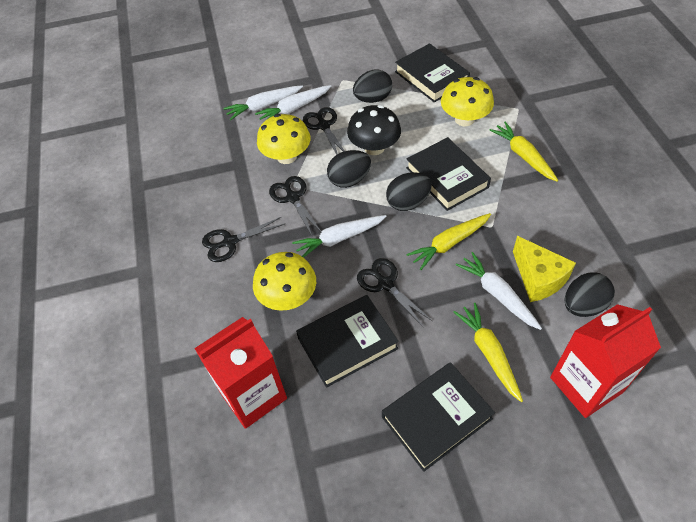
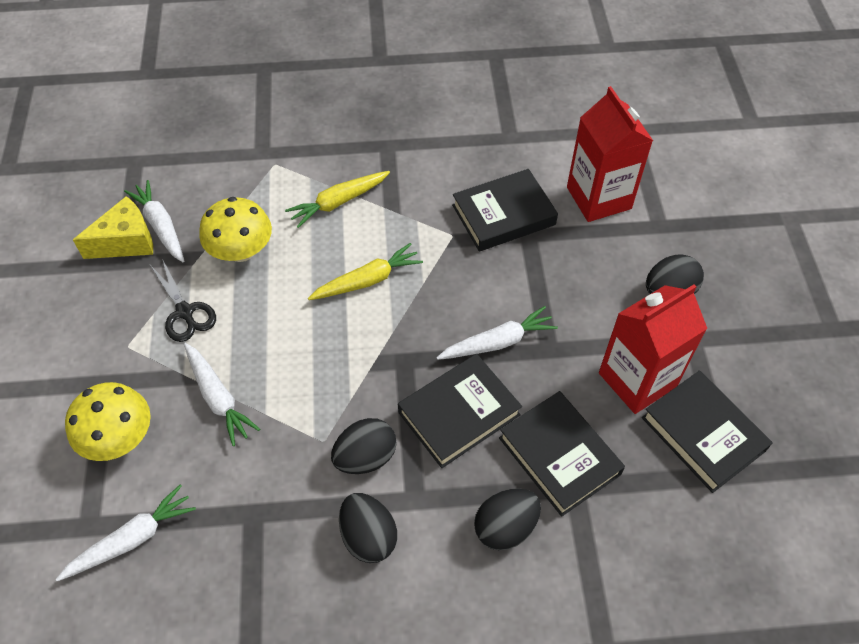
black mushroom: [347,105,401,155] = 1 -> none = 0
black scissors: [202,217,284,262] [269,176,321,236] [303,107,345,155] [357,258,432,328] = 4 -> [150,259,216,342] = 1
yellow carrot: [406,213,491,270] [454,303,523,402] [490,122,558,182] = 3 -> [285,171,390,228] [308,243,423,300] = 2
yellow mushroom: [253,252,316,311] [257,114,310,164] [441,77,494,127] = 3 -> [65,382,151,461] [199,197,272,262] = 2

